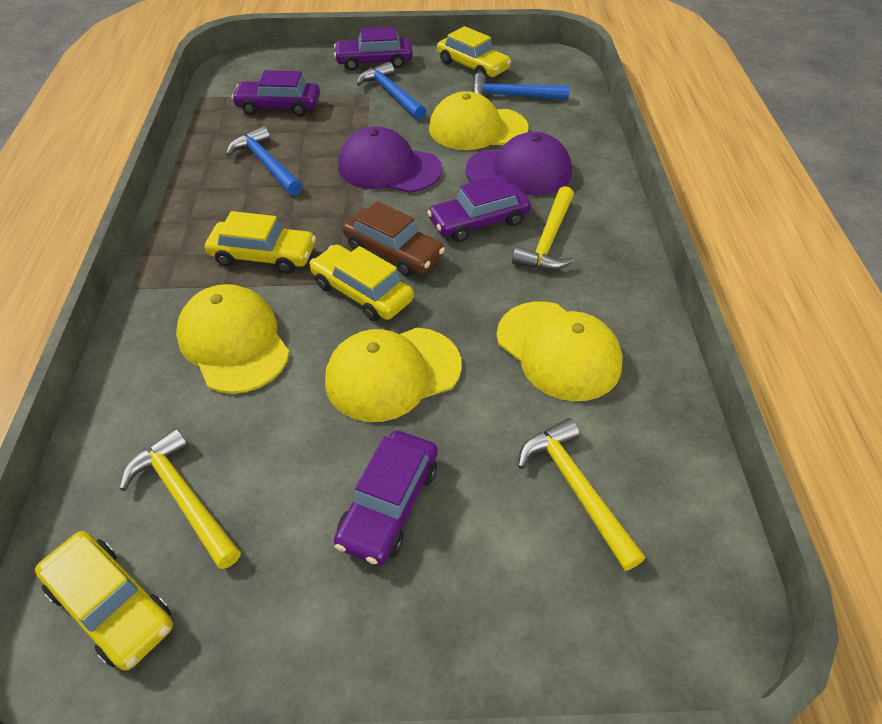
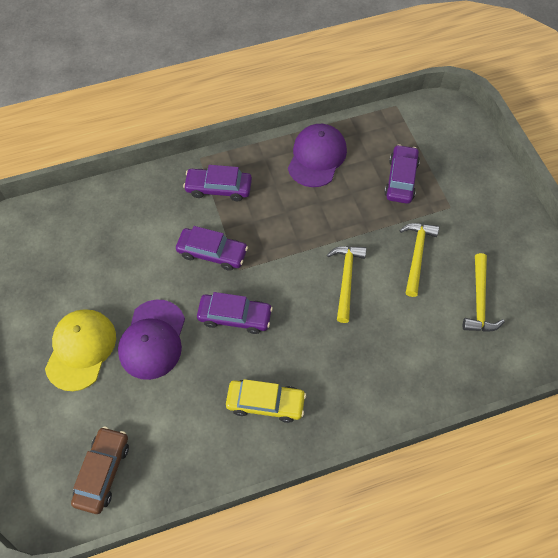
blue hammer: [226,126,302,195] [357,62,426,120] [472,72,570,100] = 3 -> none = 0
yellow cap: [176,284,290,394] [325,327,462,422] [429,91,529,150] [497,301,623,401] = 4 -> [45,309,116,391] = 1
yellow car: [35,531,173,670] [205,211,316,274] [310,244,414,321] [437,26,511,77] = 4 -> [226,379,306,423] = 1

